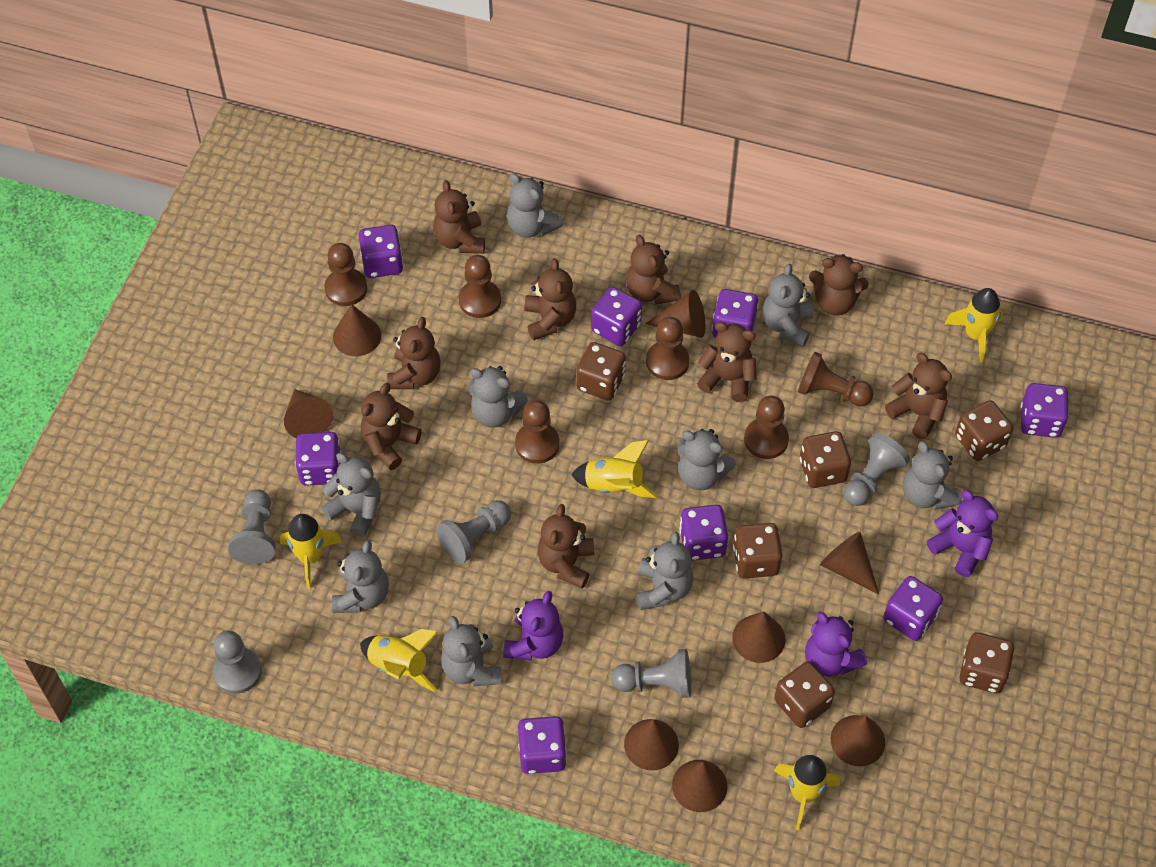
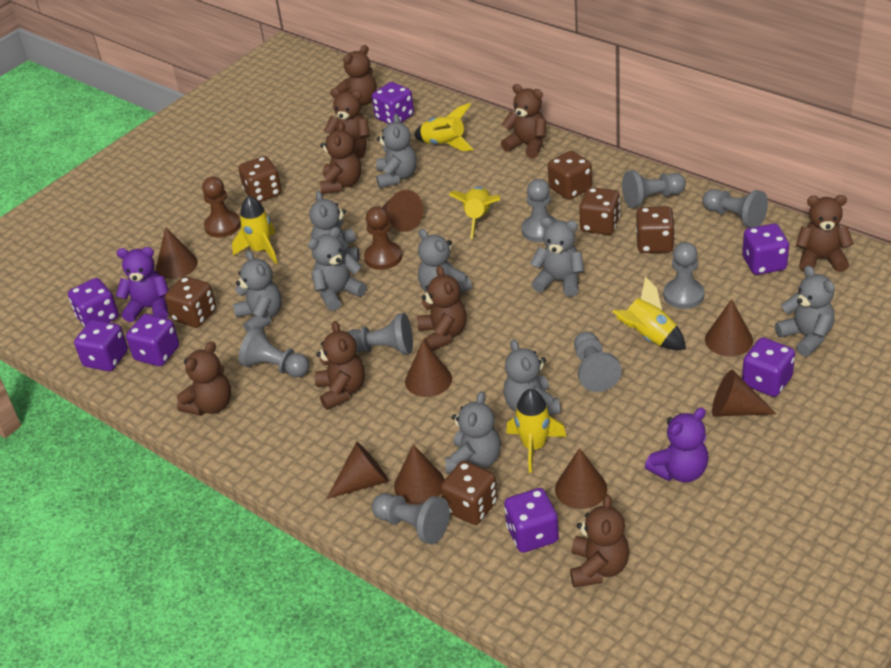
brown pawn: [324,243,367,306] [459,255,501,318] [515,400,560,464] [646,317,689,380] [744,396,789,459] [798,352,874,407] = 6 -> [202,177,241,238] [364,206,402,270] = 2
grey pawn: [213,631,262,694] [228,489,276,565] [436,500,511,564] [611,649,691,698] [844,433,910,506] = 5 -> [239,327,309,378] [348,313,413,355] [372,493,450,544] [521,179,557,242] [574,331,622,392] [622,170,686,208] [663,242,705,309] [702,189,768,228] = 8
purple dice: [295,432,341,486] [358,225,403,278] [518,716,567,774] [591,287,642,346] [679,505,728,561] [712,289,758,338] [883,576,943,641] [1021,383,1069,438] = 8 -> [68,278,119,327] [74,320,128,371] [126,314,179,366] [372,82,414,124] [504,488,559,553] [742,224,789,275] [742,337,795,397] = 7
purple teddy bear: [503,591,564,661] [805,612,867,677] [927,490,998,577] = 3 -> [116,247,169,322] [645,408,709,483] = 2

